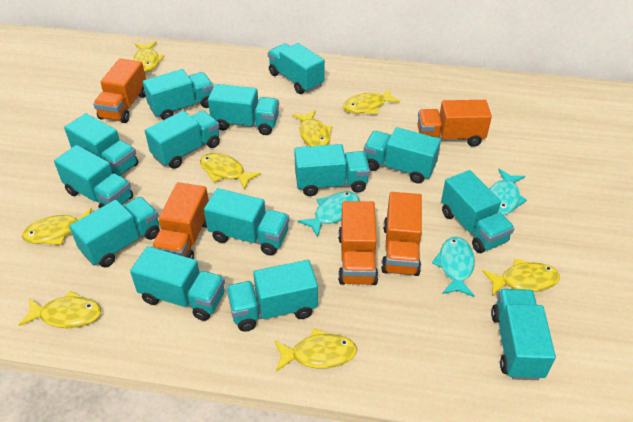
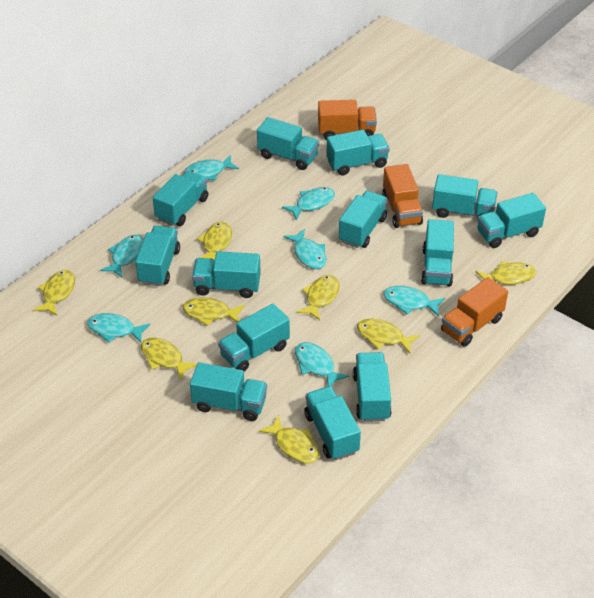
orange truck: [93,58,146,123] [152,182,209,259] [338,201,378,285] [381,192,422,276] [417,100,492,147] = 5 -> [318,100,377,140] [382,164,423,228] [441,277,508,347] = 3
turquoise fish: [298,191,359,238] [432,237,475,297] [490,169,527,215] = 3 -> [87,313,150,343] [100,235,144,277] [184,155,239,180] [282,187,335,220] [284,229,327,269] [295,342,349,386] [383,286,445,316] = 7
turquoise truck: [54,145,133,208] [64,113,139,176] [69,197,160,267] [130,246,225,321] [143,69,214,120] [145,110,220,169] [204,188,289,256] [208,84,279,135] [226,260,318,332] [268,43,325,94] [294,144,370,196] [364,127,441,184] [441,170,515,253] [491,289,556,380] = 14 -> [135,226,180,286] [153,170,208,226] [190,362,267,421] [192,251,261,298] [218,303,290,371] [257,117,319,170] [304,386,361,460] [326,130,390,175] [339,191,387,248] [353,352,392,422] [421,219,454,287] [432,174,498,219] [477,193,546,248] = 13

